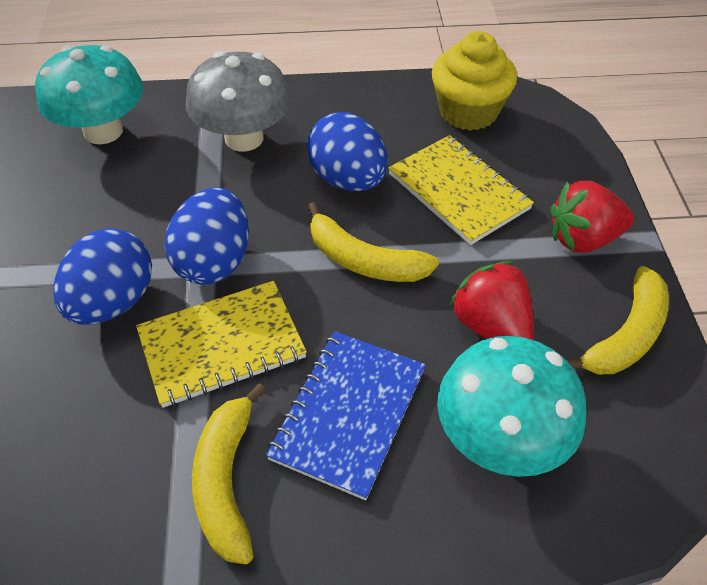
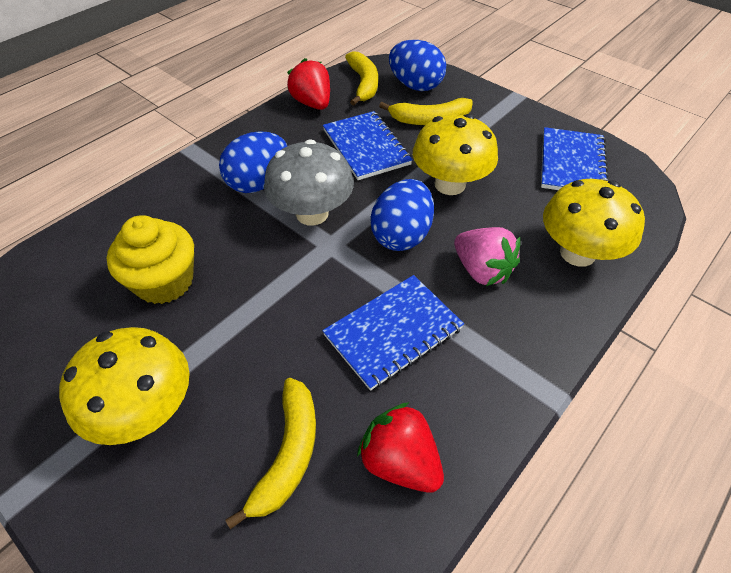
blue notebook: [266,331,426,500] = 1 -> [322,275,464,391] [323,111,413,180] [541,127,609,190] = 3
pink strawberry: none = 0 -> [454,227,520,286] = 1
turquoise mushroom: [35,45,143,144] [437,336,586,477] = 2 -> none = 0
yellow mushroom: none = 0 -> [59,327,190,445] [413,114,498,195] [543,179,645,267] = 3
yellow notebook: [136,281,307,408] [389,135,534,245] = 2 -> none = 0

